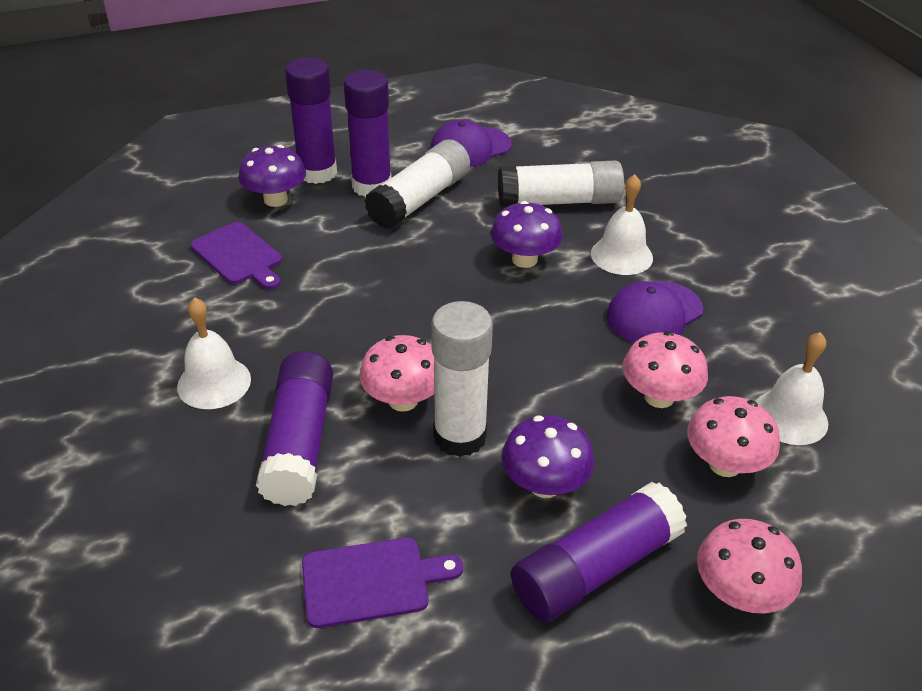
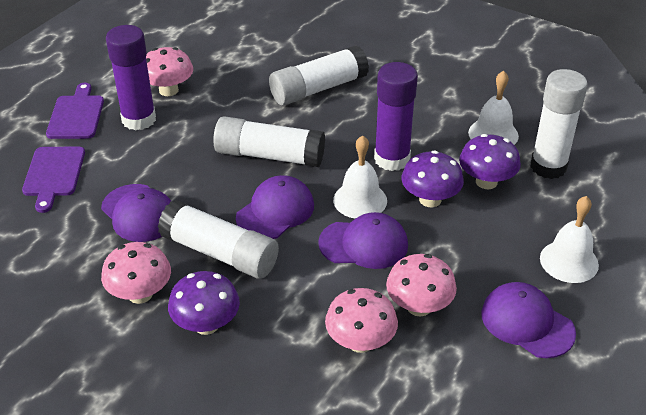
purple cap: [430,120,512,167] [606,281,703,343] = 2 -> [101,184,171,242] [236,175,314,239] [318,212,408,269] [481,282,576,358] = 4
purple glue stick: [256,351,333,506] [285,57,337,184] [344,70,392,197] [511,482,687,622] = 4 -> [106,25,156,131] [374,62,418,171] = 2
white glue stick: [365,139,470,229] [431,301,493,457] [498,161,624,208] = 3 -> [158,200,279,279] [213,116,325,167] [269,45,369,106] [530,69,588,179] = 4

